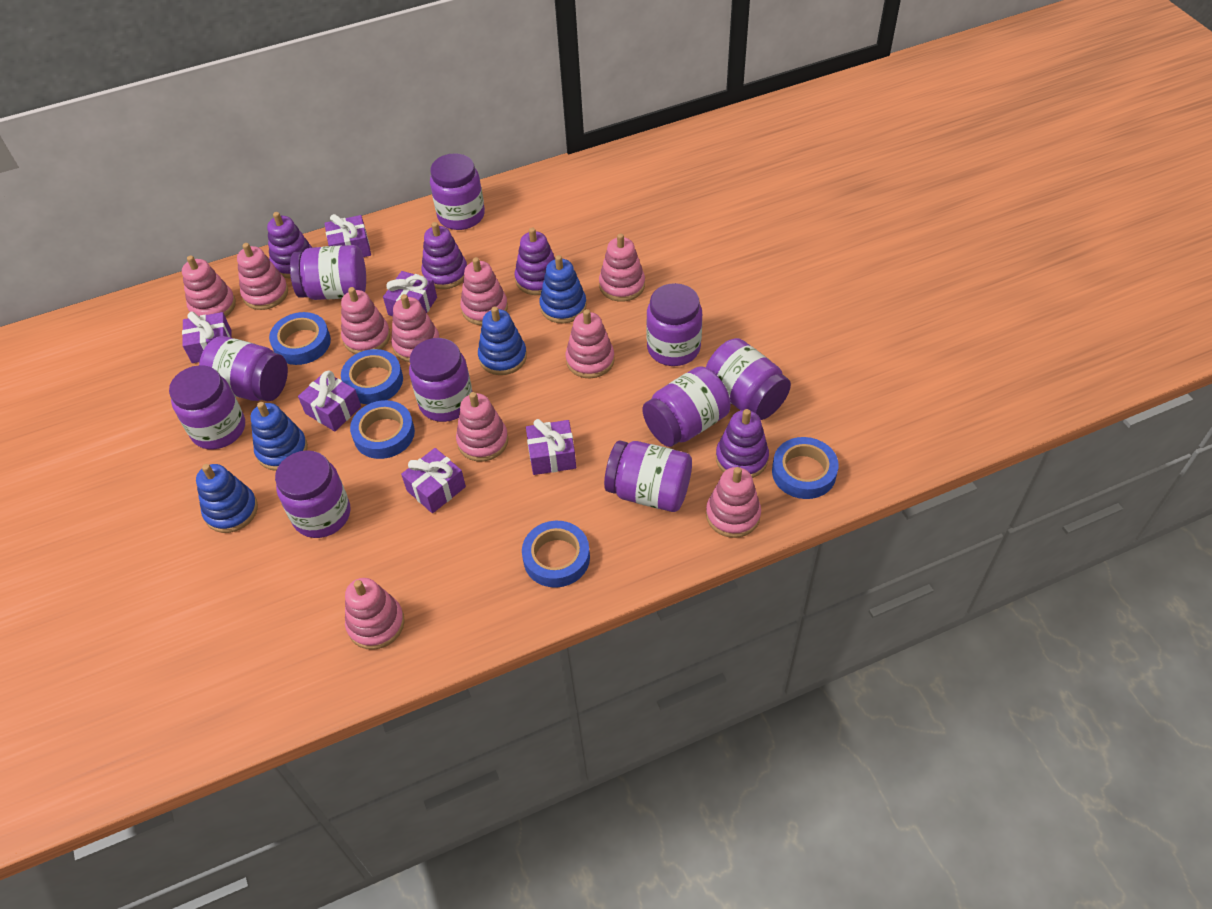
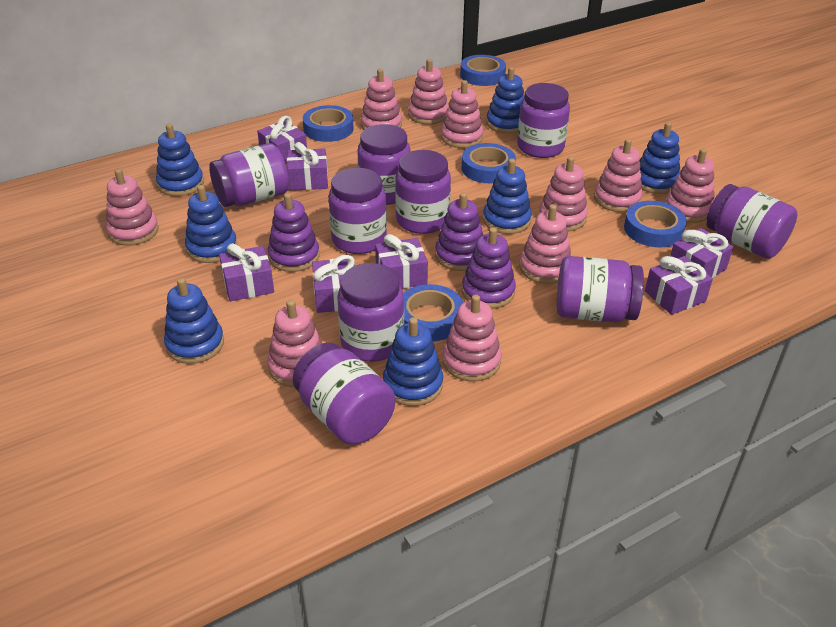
blue stacking toy: [196,464,258,533] [251,402,308,471] [478,306,527,375] [539,255,587,323] = 4 -> [156,124,204,196] [164,278,224,364] [185,185,237,263] [383,317,443,406] [483,159,532,234] [486,67,524,134] [639,122,680,194] = 7
purple gift: [182,311,232,363] [298,371,361,431] [325,214,371,257] [383,271,437,316] [401,448,466,513] [526,419,576,475] = 6 -> [219,243,274,301] [257,116,307,164] [287,142,328,191] [312,255,355,313] [375,234,428,289] [645,256,713,315] [671,228,733,278] = 7
purple jar: [169,365,245,449] [199,336,288,402] [275,450,351,538] [290,245,366,300] [409,338,472,422] [430,153,485,230] [604,441,692,512] [642,366,731,447] [646,283,702,366] [706,338,791,420] = 10 -> [209,143,289,207] [293,343,396,445] [329,168,387,254] [337,263,404,362] [357,124,411,205] [395,150,451,234] [517,83,570,158] [557,256,644,322] [706,184,798,259] = 9
purple stacking toy: [267,212,312,279] [421,222,467,289] [515,228,555,295] [716,409,769,478] = 4 -> [268,193,320,272] [435,192,483,271] [462,227,516,309] = 3

